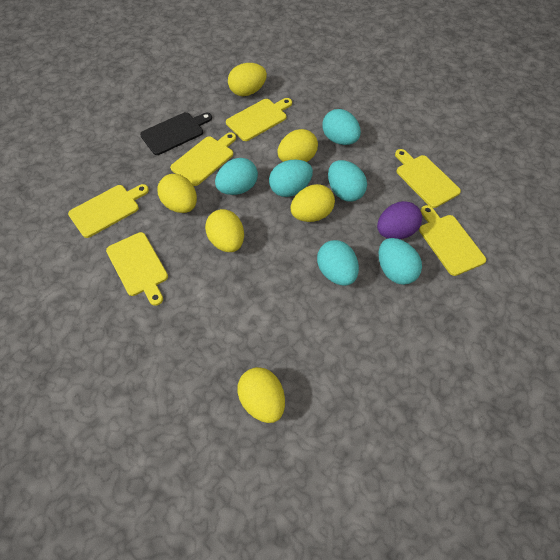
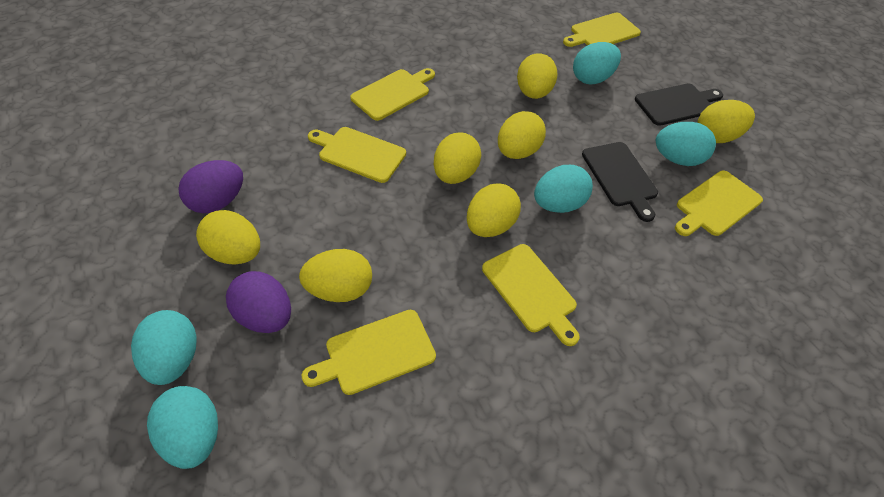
black cutting board: [140,112,212,155] = 1 -> [582,142,658,222] [635,83,723,126] = 2
purple egg: [377,201,422,239] = 1 -> [178,160,243,213] [226,271,291,333] = 2
turquoise egg: [215,158,258,195] [269,159,313,197] [317,240,359,286] [322,109,361,145] [328,160,367,202] [379,238,422,285] = 6 -> [131,310,197,385] [147,386,218,469] [534,165,593,213] [573,42,621,85] [656,122,716,166] = 5
yellow egg: [157,174,197,213] [205,209,244,252] [228,63,267,96] [237,367,285,423] [277,129,318,162] [291,184,335,222] = 6 -> [196,210,260,265] [299,249,372,302] [434,132,481,184] [467,183,521,237] [498,111,546,159] [517,53,557,99] [697,100,755,143] = 7

